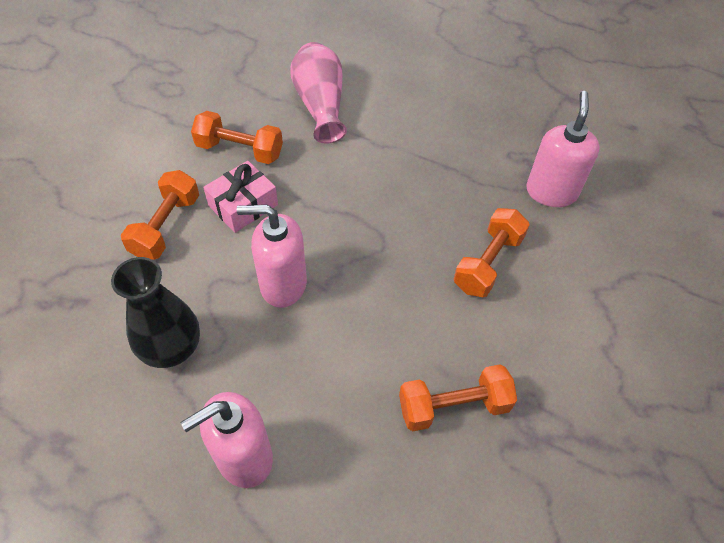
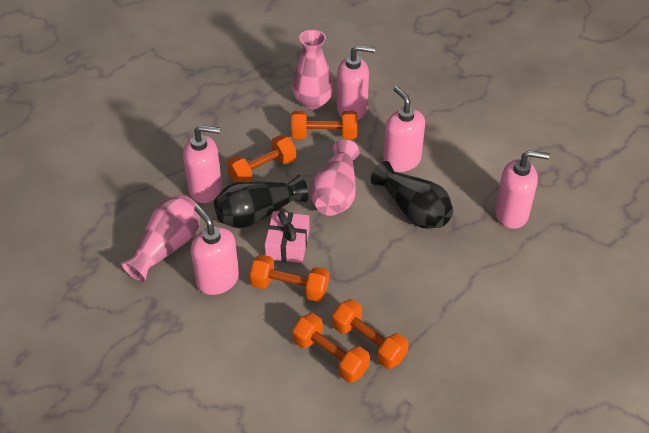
black vase: [111,257,200,368] = 1 -> [214,175,308,228] [371,161,453,229] = 2
orange dumbbell: [121,170,199,260] [191,111,283,164] [399,364,517,431] [454,208,530,297] = 4 -> [227,135,296,182] [250,254,329,302] [291,111,357,139] [292,313,370,383] [332,299,409,369] = 5
pink soap dispenser: [181,392,273,488] [237,205,307,308] [526,91,600,207] = 3 -> [183,125,222,203] [191,205,239,295] [337,45,375,120] [383,86,425,172] [495,150,549,229] = 5
pink vase: [290,42,347,144] = 1 -> [121,195,200,283] [292,29,334,110] [310,139,360,216] = 3

